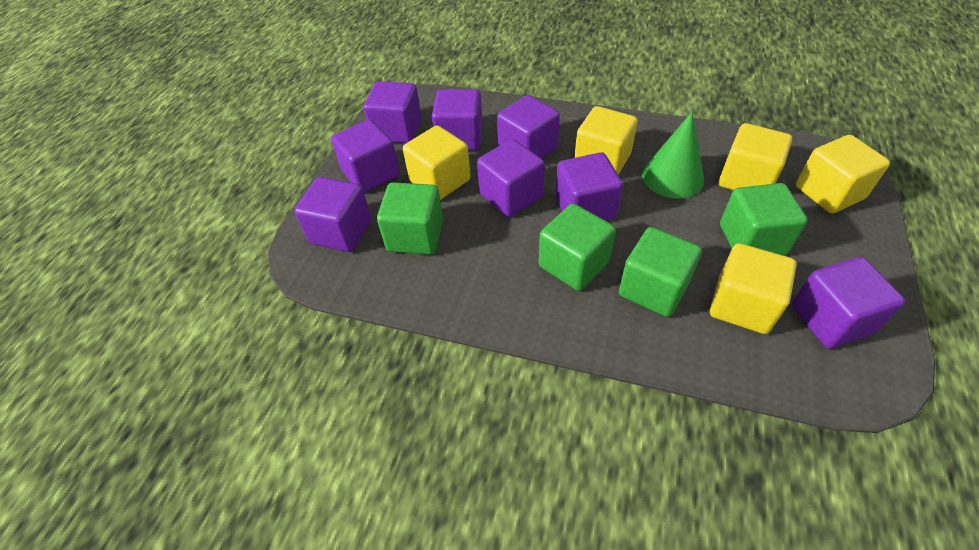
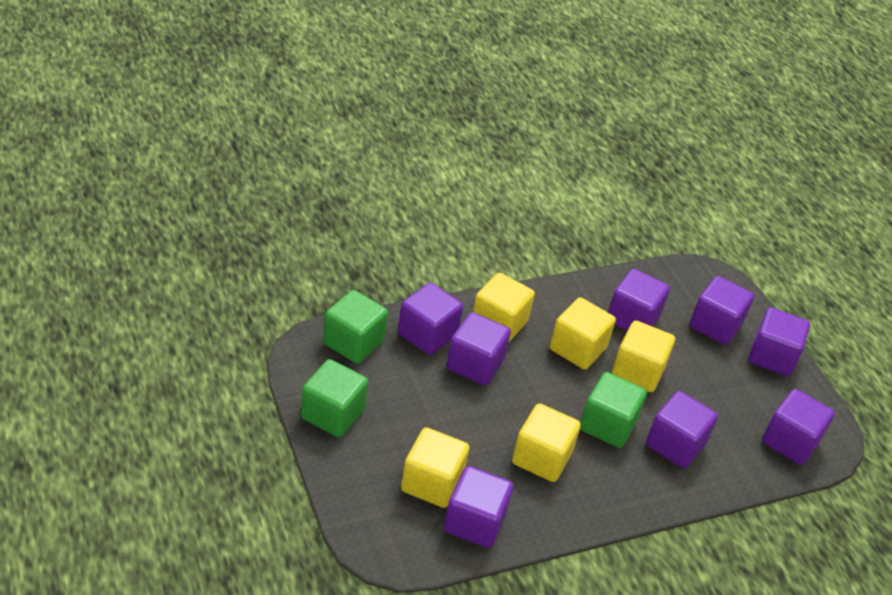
green cone: [642,112,704,198] = 1 -> none = 0
green cube: [377,182,443,255] [539,204,616,291] [619,227,702,317] [720,183,808,255] = 4 -> [301,359,368,438] [323,290,388,364] [580,372,647,448] = 3

